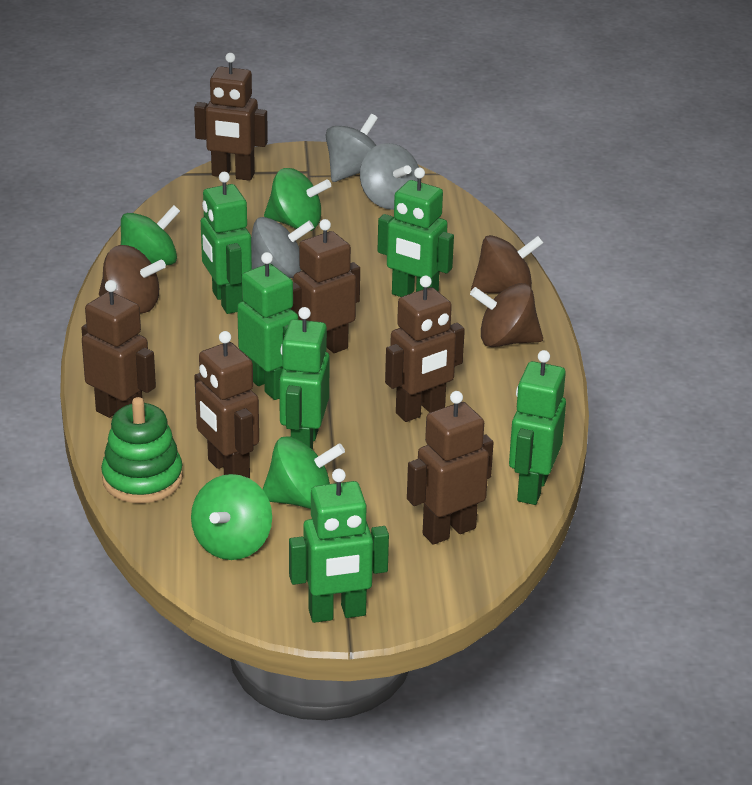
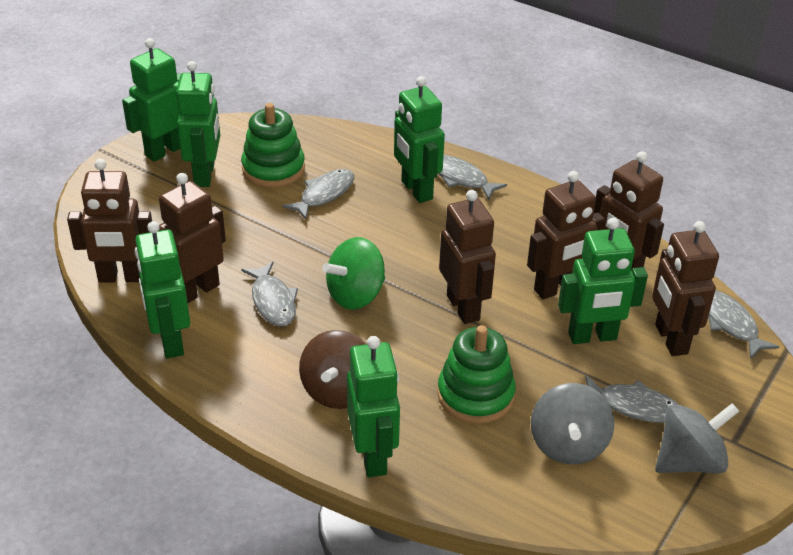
brown spinning top: [99,245,166,313] [470,283,543,347] [471,235,543,293] = 3 -> [299,330,366,409] = 1
green spinning top: [121,205,180,266] [191,474,272,560] [263,437,345,509] [264,168,331,231] = 4 -> [322,237,385,310] = 1
green stacking toy: [101,397,183,503] = 1 -> [241,103,305,188] [437,325,516,424] = 2
grey fish: none = 0 -> [241,261,298,326] [282,169,354,220] [437,155,507,200] [585,375,679,423] [708,290,779,359] = 5
grey spinning top: [251,217,314,278] [325,114,378,182] [360,143,419,210] = 3 -> [531,383,614,464] [655,403,739,473] = 2

